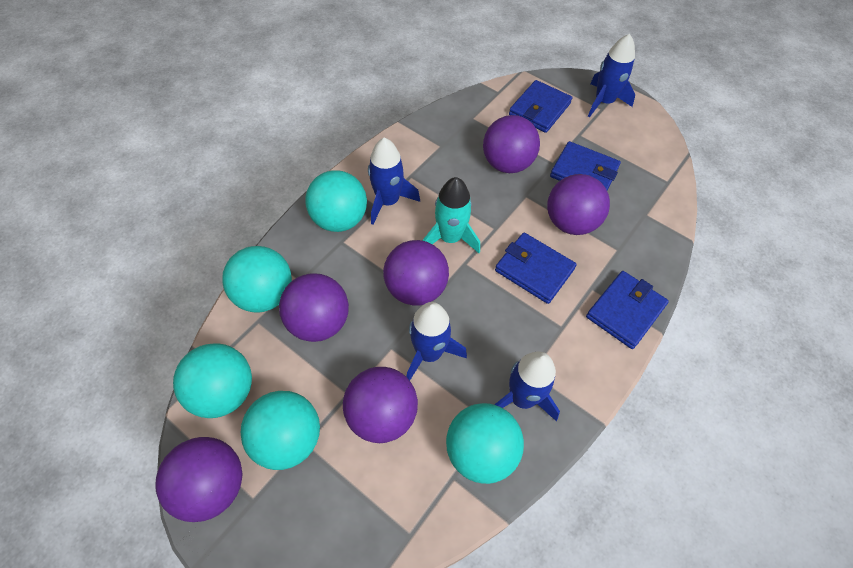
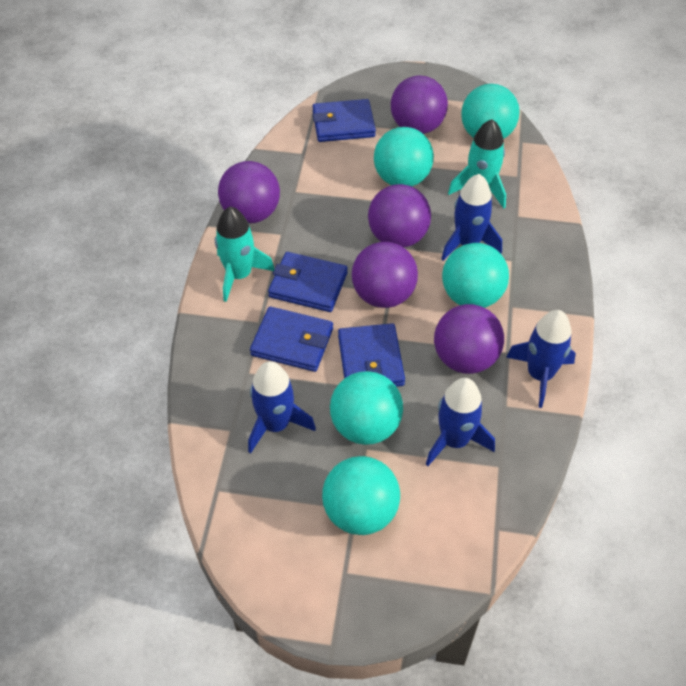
purple ball: [156,437,243,522] [279,273,349,342] [343,367,418,443] [383,240,449,306] [483,115,540,173] [547,174,610,235] = 6 -> [218,161,280,223] [352,242,418,308] [368,184,431,247] [391,75,448,134] [434,304,504,374] = 5
turquoise rocket: [423,177,480,253] = 1 -> [215,207,274,302] [448,119,506,209] = 2

